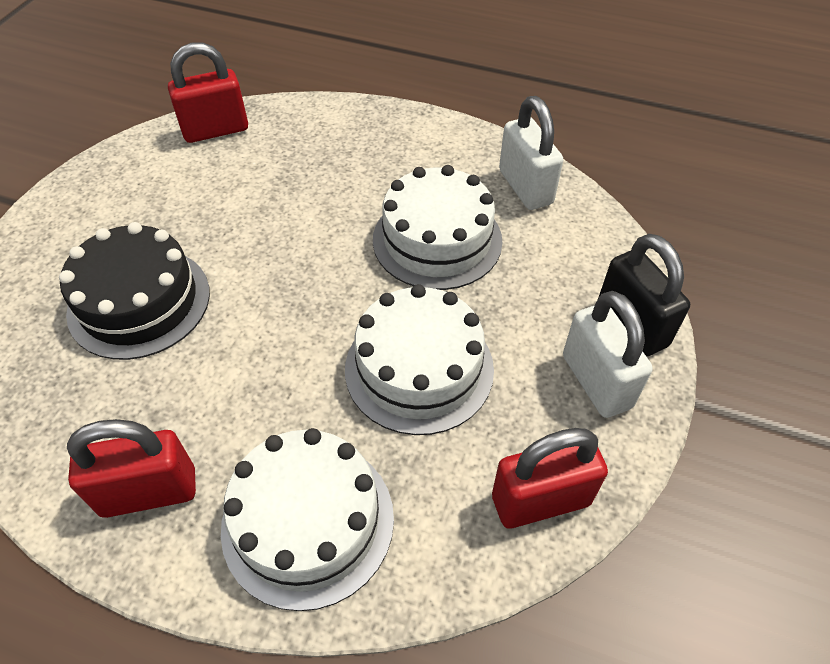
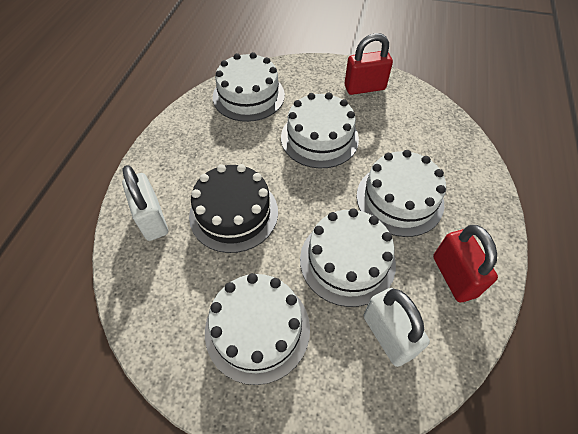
black padlock: [598,234,690,357] = 1 -> none = 0
red padlock: [67,419,196,518] [168,42,248,143] [492,428,608,529] = 3 -> [345,33,393,95] [433,225,498,302] = 2
white cake: [221,428,394,611] [345,284,494,435] [373,165,502,290] = 3 -> [205,273,310,385] [213,52,285,122] [281,93,359,168] [300,208,396,307] [356,150,446,237] = 5

